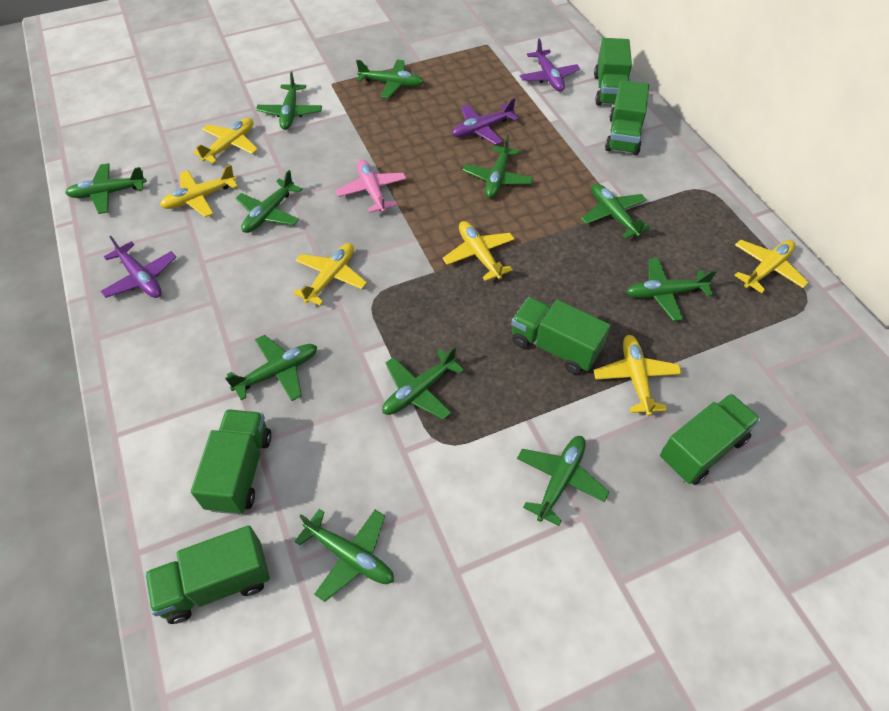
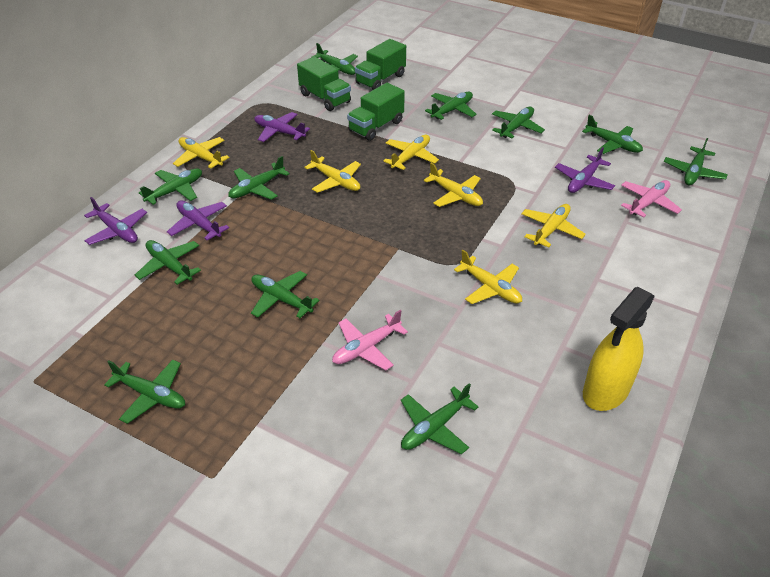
green truck: [145,525,270,624] [191,409,272,515] [511,297,610,374] [594,38,632,106] [605,80,649,155] [660,394,761,485] = 6 -> [297,56,351,111] [347,83,405,141] [355,39,406,90] = 3
pink plane: [336,160,406,213] = 1 -> [332,310,408,370] [621,180,682,218] = 2
purple plane: [100,236,176,298] [452,98,519,145] [520,38,580,92] = 3 -> [84,197,147,245] [167,201,229,240] [254,112,310,142] [555,147,615,193] = 4
yellow spray bottle: none = 0 -> [583,287,655,411] = 1

